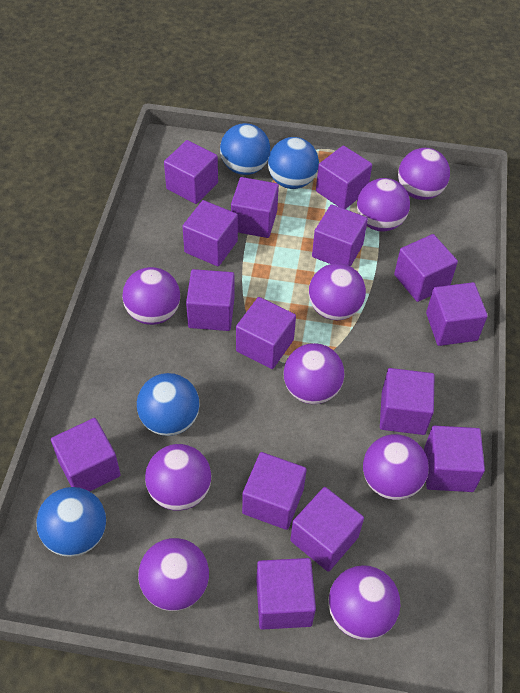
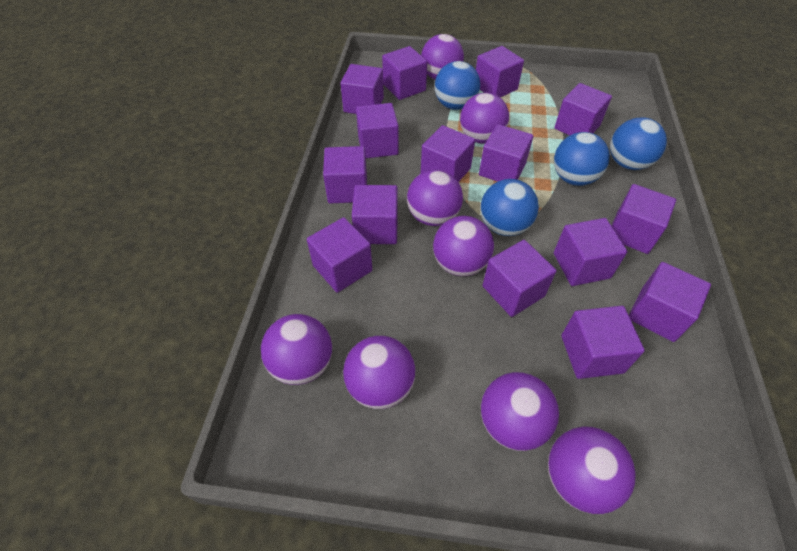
purple ball: [122,267,180,325] [138,538,209,611] [145,444,211,511] [283,343,345,404] [309,263,366,320] [328,565,401,640] [357,178,410,232] [363,434,429,500] [398,148,450,200] = 9 -> [261,314,332,385] [343,336,416,409] [407,169,463,226] [421,34,464,80] [433,216,494,276] [460,93,509,144] [481,372,559,451] [548,427,635,514] = 8

